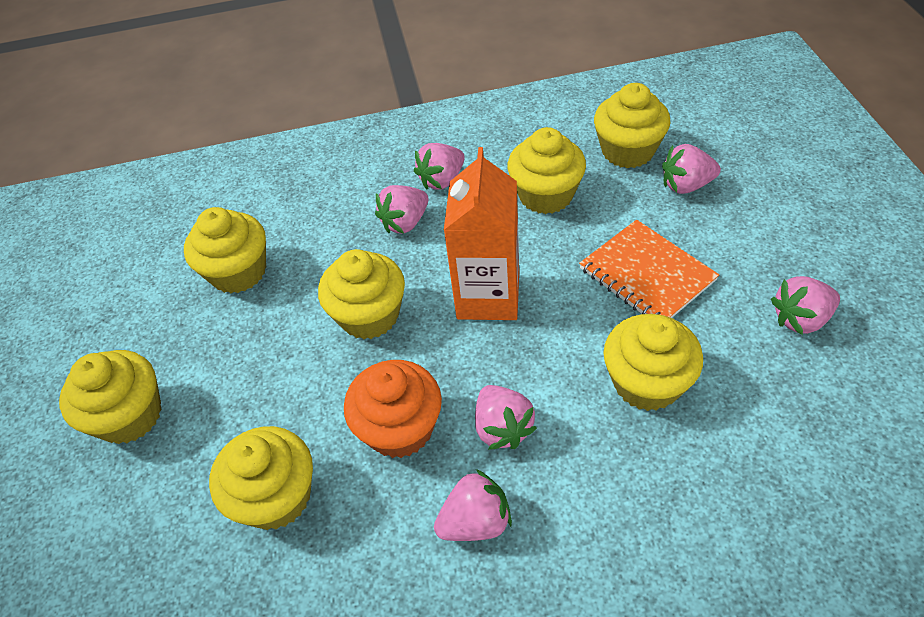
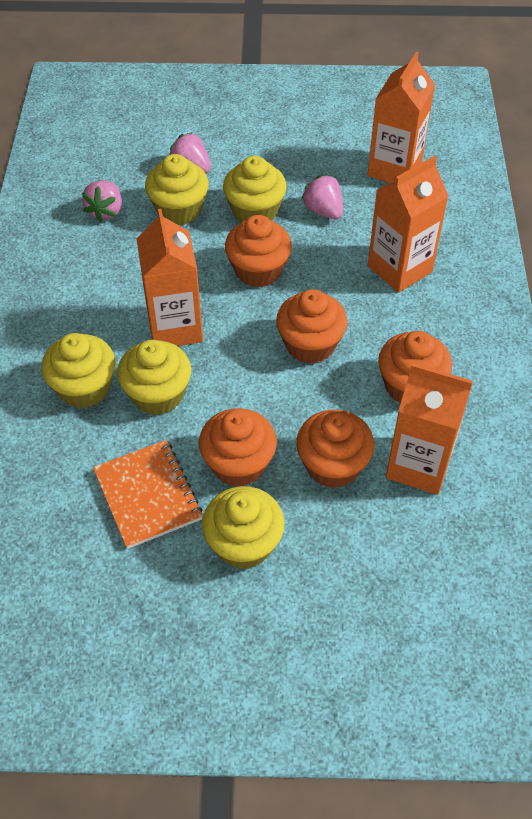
orange carton: [444,147,519,320] = 1 -> [136,209,203,346] [367,52,435,183] [368,156,448,293] [386,363,473,495] = 4
orange cupcake: [344,360,442,458] = 1 -> [199,408,277,487] [225,215,292,287] [276,289,348,364] [296,410,374,488] [378,331,452,404] = 5
pink strawberry: [375,185,428,233] [414,143,465,190] [434,469,512,541] [475,385,537,450] [662,144,721,194] [771,276,840,335] = 6 -> [82,180,122,222] [169,132,211,173] [301,175,343,219] = 3
yellow cupcake: [59,350,162,444] [184,207,266,294] [209,426,313,530] [318,249,405,339] [507,127,586,214] [594,83,670,168] [603,314,703,411] = 7 -> [41,333,116,408] [117,340,191,415] [145,154,209,225] [202,486,285,569] [223,156,287,222] = 5

